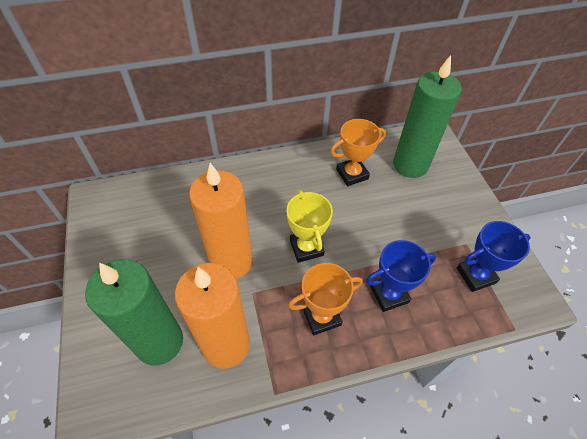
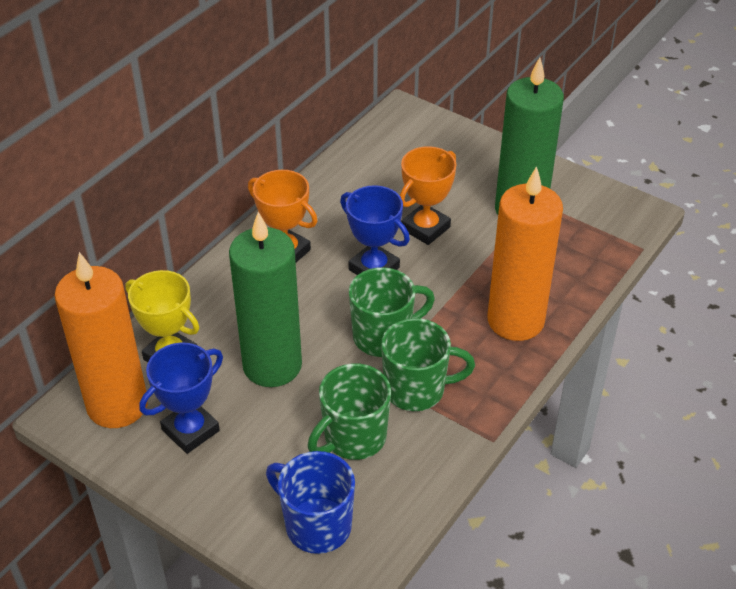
blue mug: none = 0 -> [266,451,355,554] = 1
green mug: none = 0 -> [307,363,391,460] [349,267,435,357] [381,318,475,411] = 3

